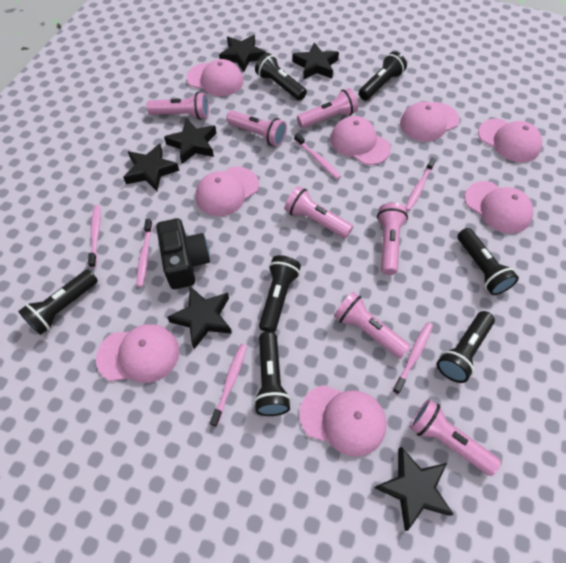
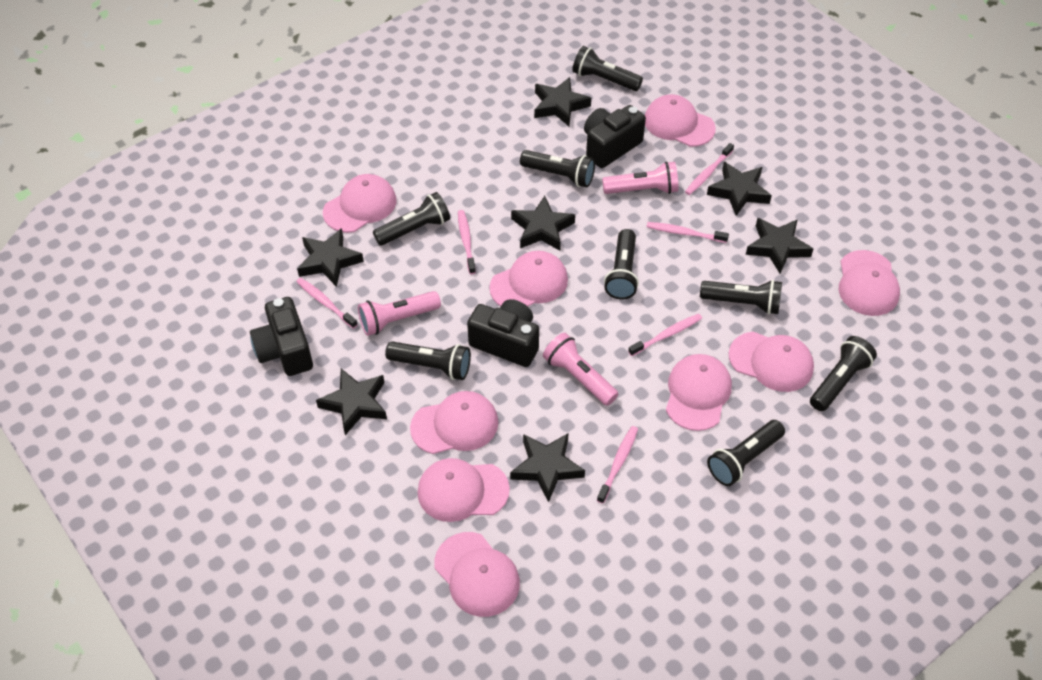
black camera: [156,218,210,289] = 1 -> [250,297,313,376] [467,299,539,367] [584,105,646,168] = 3
black flashlight: [18,270,98,335] [254,331,291,416] [255,53,307,101] [259,255,301,332] [359,51,407,100] [437,311,495,383] [457,228,519,295] = 7 -> [373,192,450,246] [385,341,471,380] [520,150,595,187] [572,46,643,91] [604,229,639,300] [700,280,782,315] [707,420,785,486] [810,336,877,411] = 8
black star: [123,144,179,191] [164,119,216,164] [167,286,232,349] [219,35,266,72] [292,42,339,80] [374,447,454,531] = 6 -> [297,228,364,287] [316,369,387,435] [510,433,585,502] [511,196,575,251] [534,77,591,126] [707,162,772,216] [746,218,813,273] = 7
pink cap: [96,324,179,383] [186,59,244,96] [196,166,259,216] [299,385,387,457] [330,116,391,165] [400,101,459,142] [464,181,533,234] [478,119,542,162] = 8 -> [323,174,396,233] [410,391,498,454] [417,458,510,522] [434,532,520,617] [489,251,568,306] [645,94,716,147] [666,354,732,431] [729,332,814,392] [839,250,900,316] = 9
pink flashlight: [147,92,209,120] [226,110,287,146] [285,186,353,238] [297,88,358,128] [334,292,411,359] [377,203,408,275] [410,399,501,476] = 7 -> [358,291,441,336] [543,333,618,406] [602,162,678,194] = 3

